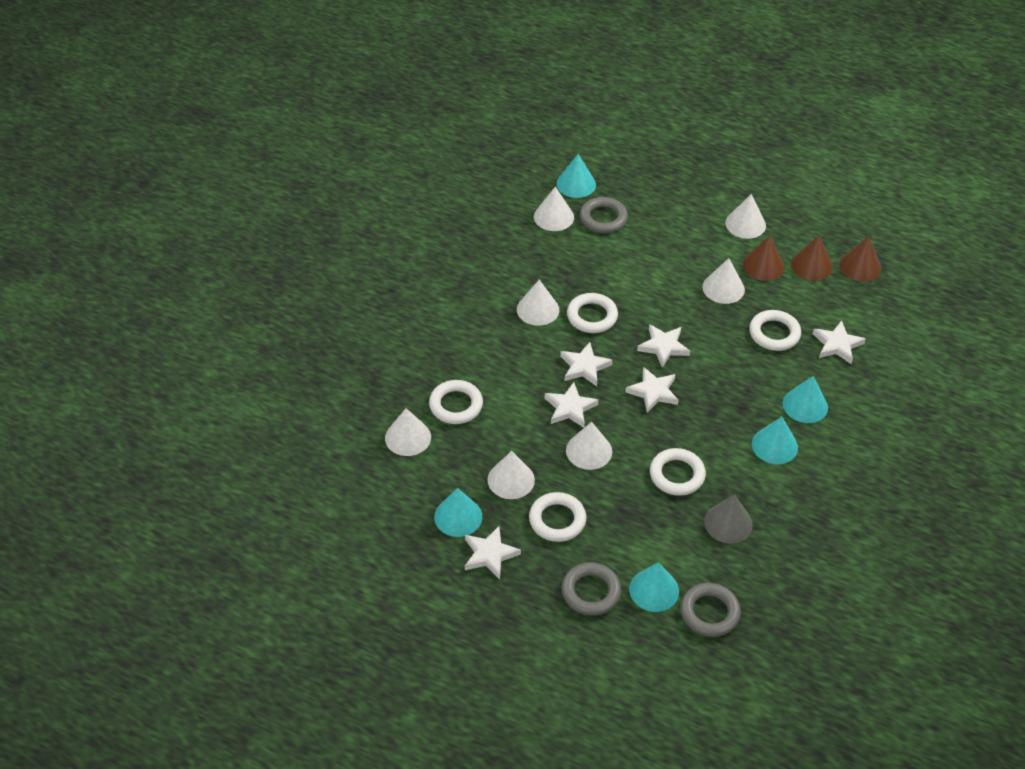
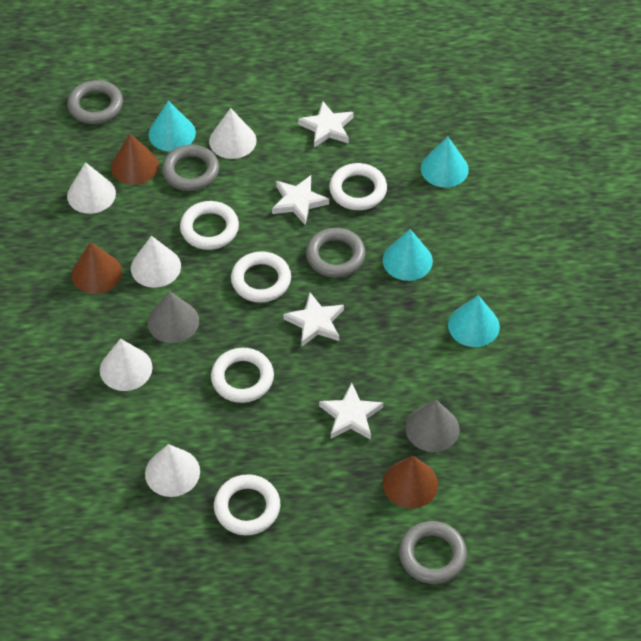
grey cone: [704,495,753,544] = 1 -> [148,291,199,343] [405,399,460,452] = 2
grey ring: [562,562,621,615] [580,197,628,233] [680,583,741,637] = 3 -> [67,80,123,124] [162,145,219,191] [306,228,366,278] [399,521,467,584] = 4
turquoise cone: [434,488,482,537] [556,154,596,198] [629,562,679,612] [752,417,798,464] [783,376,828,423] = 5 -> [148,101,196,151] [383,229,433,281] [421,137,469,188] [448,295,500,347] = 4
white cone: [385,408,431,456] [488,451,535,499] [517,280,559,326] [534,187,574,231] [566,422,612,470] [702,258,745,304] [725,194,766,239] = 7 -> [67,162,116,214] [100,339,152,391] [131,236,181,288] [145,444,200,497] [209,108,256,159] = 5
white star: [465,526,521,579] [545,382,599,428] [560,342,613,386] [625,367,679,413] [637,324,690,368] [813,321,866,364] = 6 -> [272,175,329,225] [283,292,344,347] [298,101,354,148] [319,382,383,440] = 4

